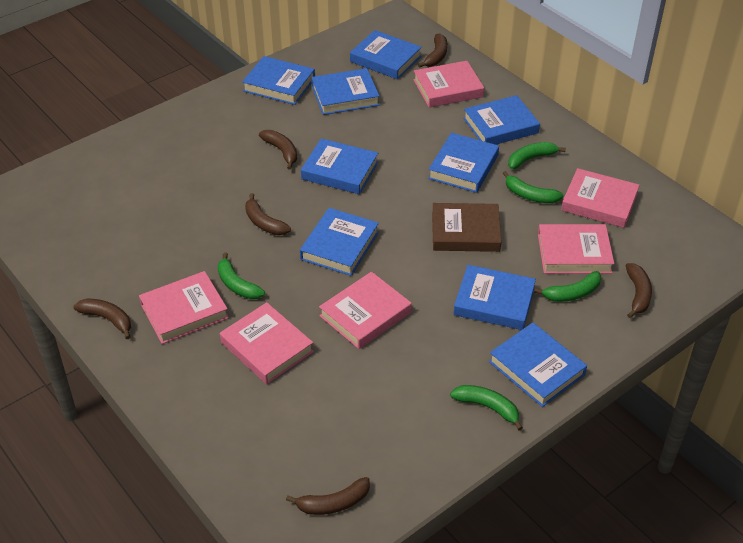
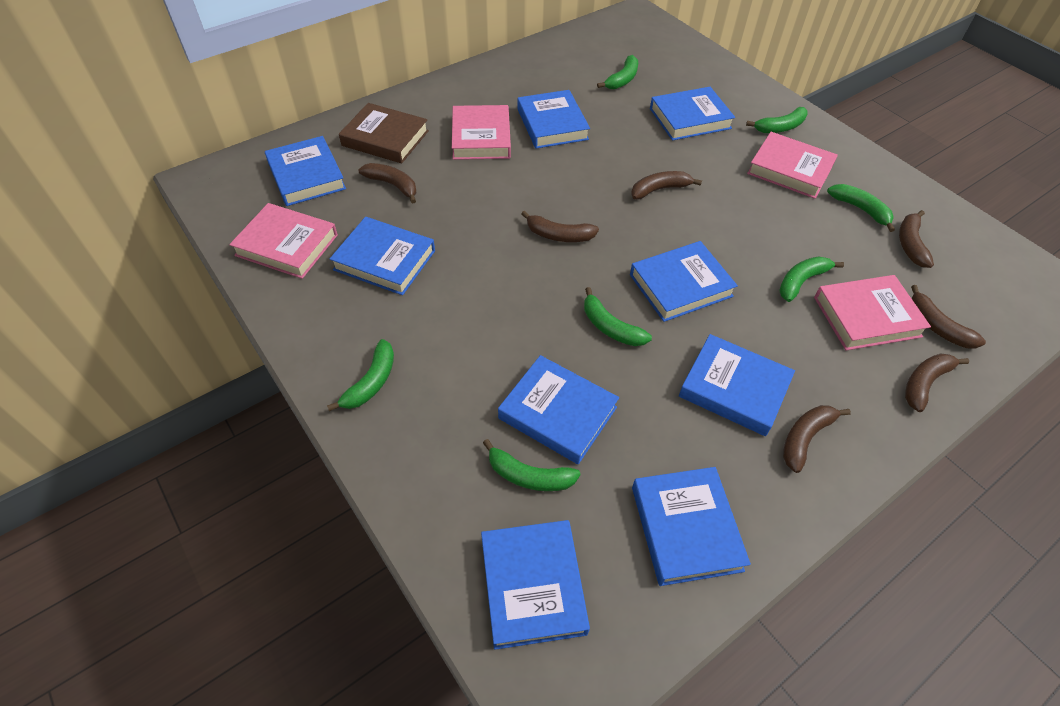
brown banana: [73,298,131,339] [245,193,291,235] [259,130,297,170] [286,477,370,515] [418,33,447,68] [626,263,652,318] = 6 -> [359,163,417,204] [521,211,599,242] [631,171,702,199] [783,405,851,473] [899,210,934,268] [905,354,969,412] [911,285,986,349] = 7
green banana: [218,253,265,299] [450,385,523,430] [503,171,564,203] [508,142,566,169] [534,271,602,302] = 5 -> [327,339,394,411] [483,439,581,491] [584,287,652,346] [597,55,638,89] [746,107,807,133] [779,256,844,302] [827,184,895,232] = 7
pink book: [139,271,229,344] [220,302,314,384] [319,272,412,349] [413,61,484,108] [538,224,614,274] [561,168,640,228] = 6 -> [229,203,338,279] [452,105,511,160] [747,132,838,199] [814,275,931,350] = 4

